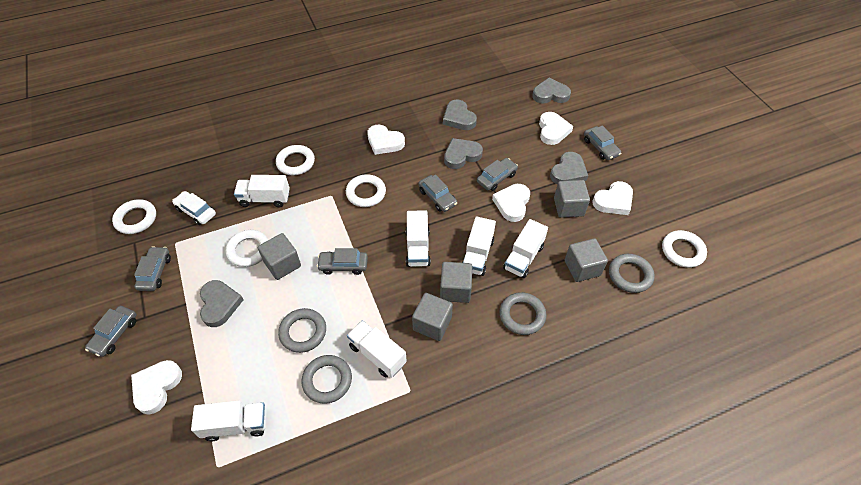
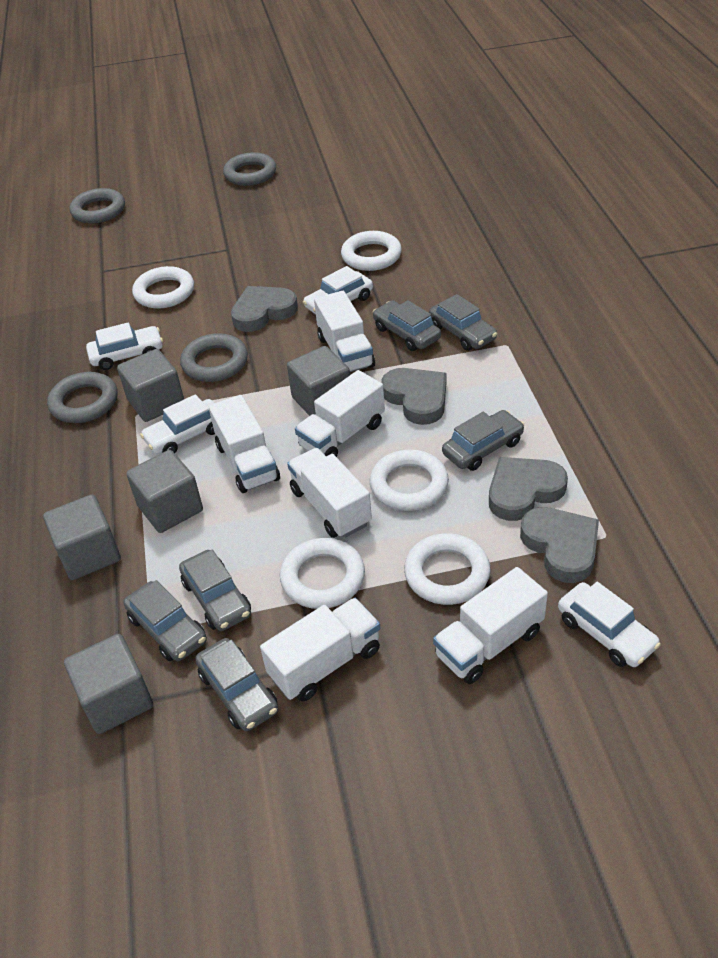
grey heart: [200,280,244,327] [443,100,477,130] [444,138,483,169] [532,78,571,104] [550,152,588,184] = 5 -> [231,286,298,332] [381,368,446,425] [489,457,568,521] [520,507,599,583] = 4
white car: [172,191,216,225] = 1 -> [86,322,163,370] [140,394,215,454] [303,266,373,315] [558,582,661,667] = 4
white heart: [131,360,182,415] [367,125,405,155] [492,184,530,222] [539,112,573,145] [592,181,633,215] = 5 -> none = 0

